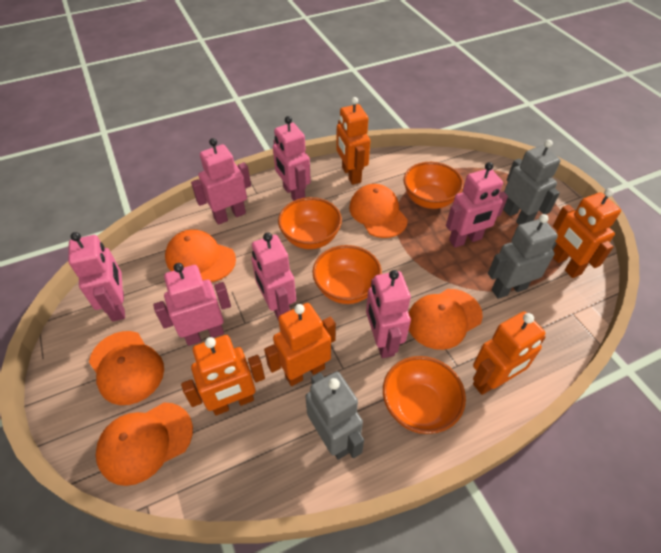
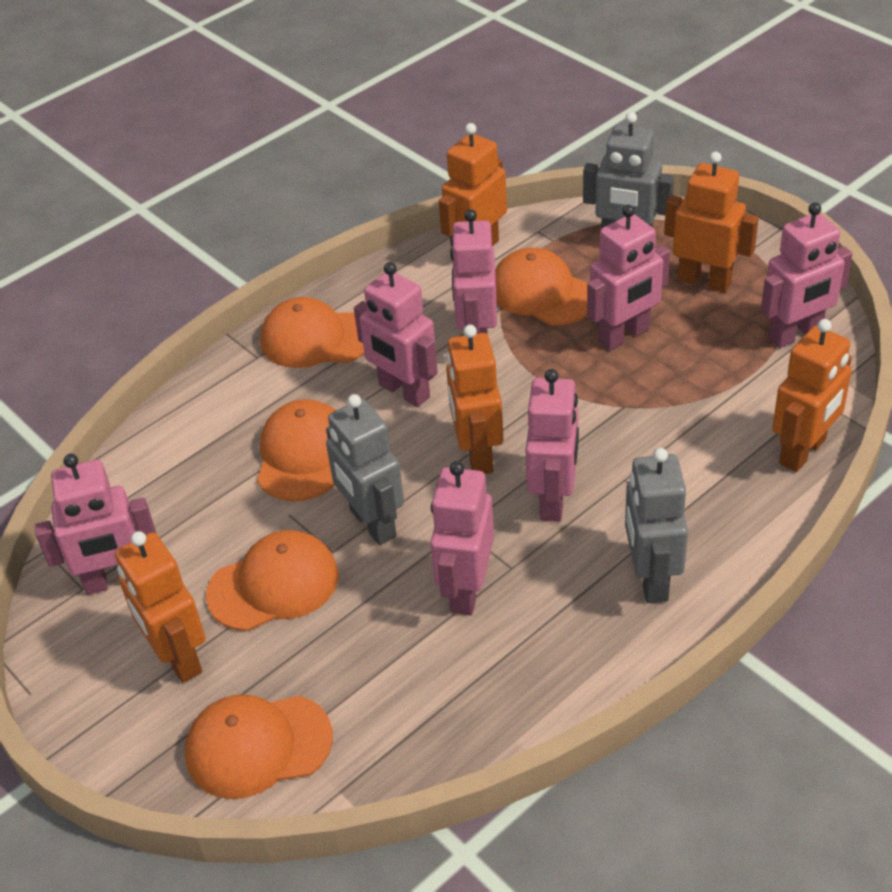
orange bowl: [278,197,342,249] [312,245,382,304] [383,356,466,434] [404,162,464,209] = 4 -> none = 0

